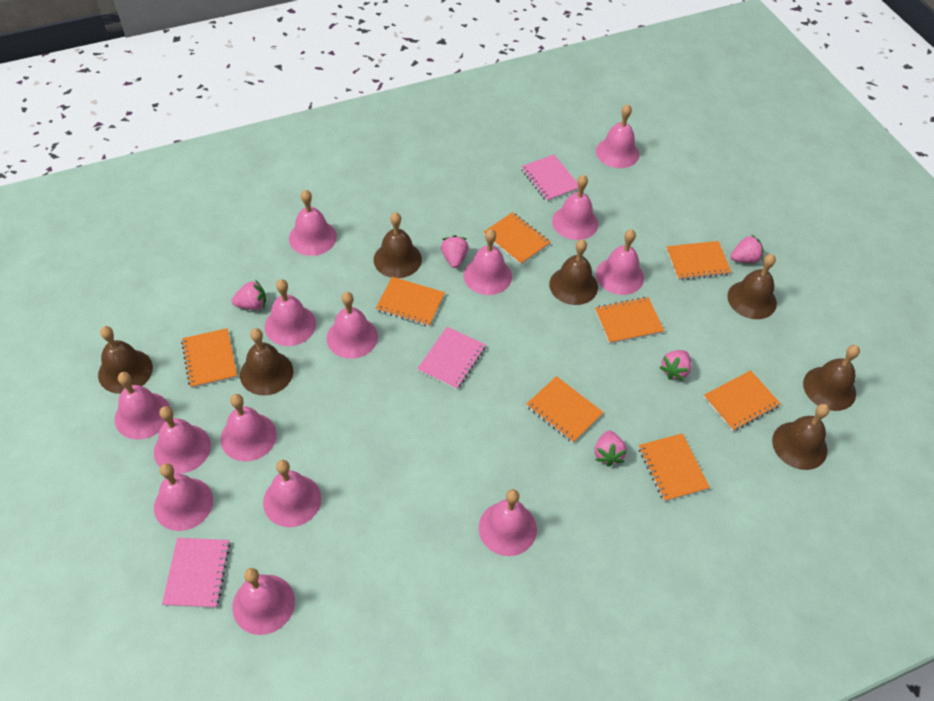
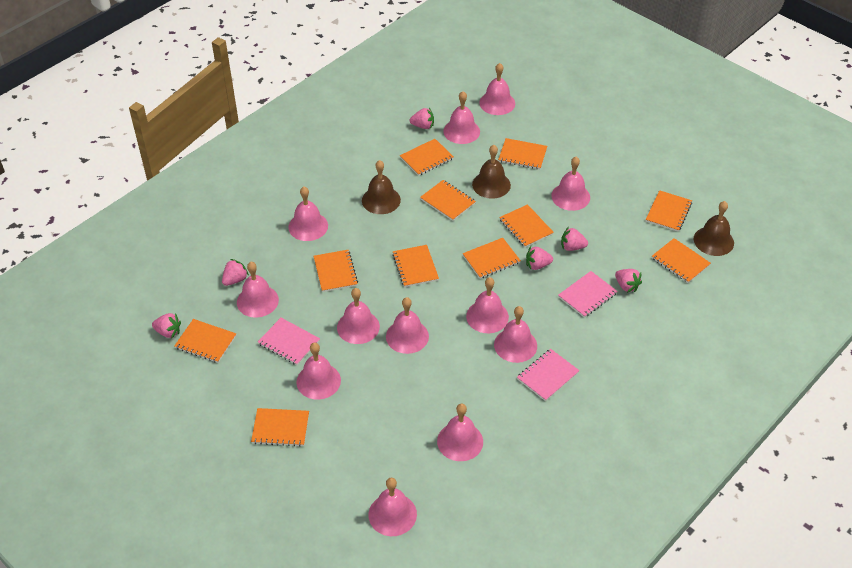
brown bell: [98,326,153,394] [240,328,293,395] [374,212,422,278] [549,239,598,305] [727,254,777,319] [772,404,830,470] [803,345,860,411] = 7 -> [362,160,401,214] [472,145,511,199] [694,201,734,256] = 3
orange notebook: [181,328,237,388] [375,277,445,327] [483,212,550,265] [526,376,603,443] [595,297,664,344] [638,433,710,502] [666,241,731,280] [704,370,781,431] = 8 -> [174,319,236,363] [251,408,309,447] [314,250,358,292] [392,245,439,287] [400,139,454,176] [420,180,476,221] [463,238,521,279] [498,138,547,169] [499,204,554,247] [646,190,692,232] [652,238,711,283] = 11
pink bell: [115,372,170,439] [154,406,211,474] [154,463,213,531] [221,394,277,461] [232,568,295,635] [263,460,321,527] [265,279,316,346] [289,190,337,256] [326,292,378,359] [464,229,512,295] [478,489,537,556] [552,175,598,240] [596,104,639,168] [596,229,644,295] = 14 -> [237,262,279,318] [288,187,328,241] [296,342,341,400] [337,288,380,344] [368,478,417,536] [386,297,429,354] [437,404,483,461] [443,91,480,144] [466,277,509,333] [479,63,515,115] [494,306,537,363] [551,157,590,211] = 12
pink strawberry: [232,280,266,310] [441,235,469,268] [594,430,627,467] [659,350,691,381] [731,234,764,263] = 5 -> [152,313,181,338] [222,259,249,286] [410,108,434,129] [526,246,553,270] [561,227,588,251] [615,269,642,293] = 6

